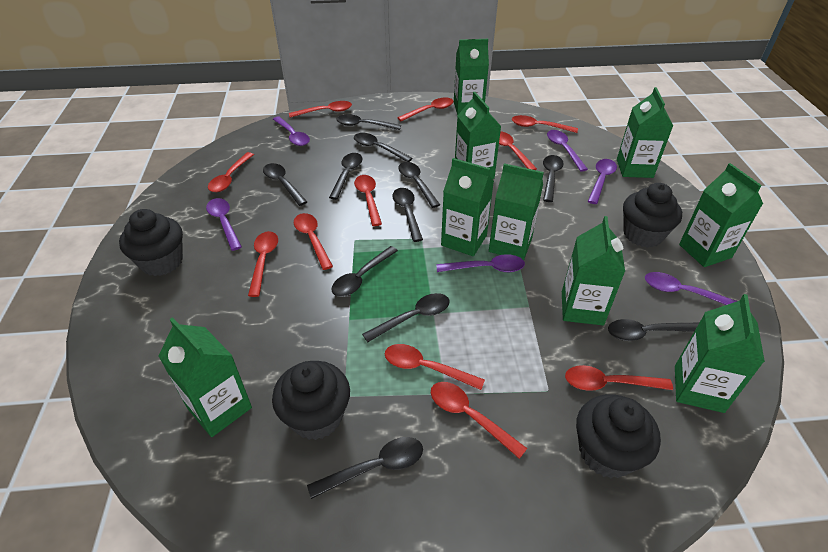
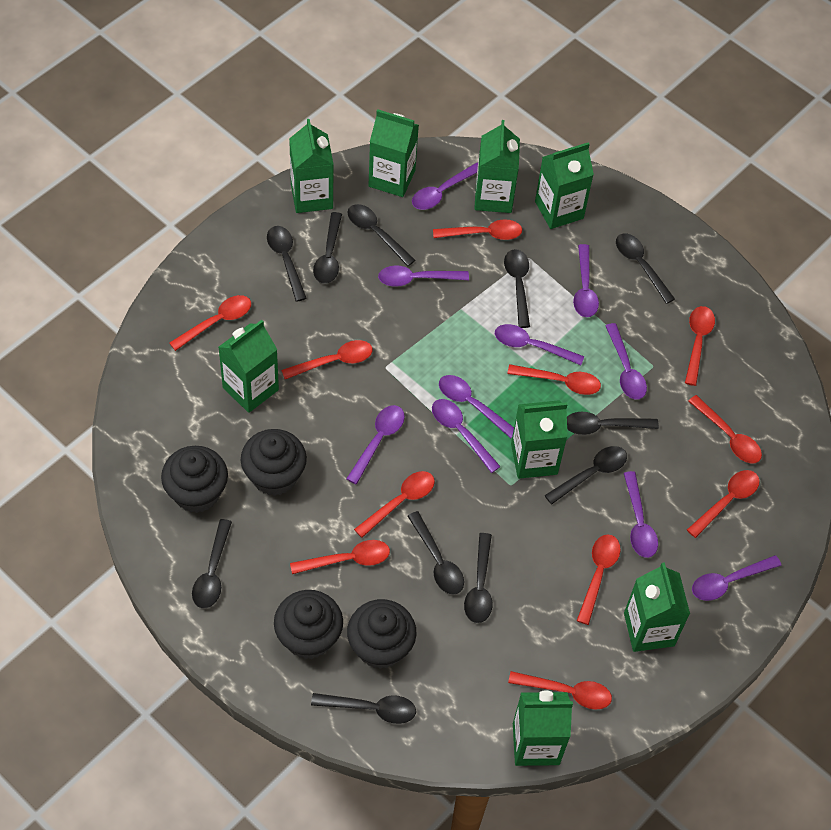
green carton: [159,317,252,437] [441,158,494,256] [454,39,489,115] [455,92,501,179] [489,163,544,260] [562,216,625,325] [617,87,673,178] [675,294,765,413] [679,163,763,267] = 9 -> [218,320,279,413] [289,119,334,213] [368,109,419,197] [474,120,520,213] [511,400,568,479] [513,690,573,766] [535,142,594,229] [624,562,690,652] = 8
purple spoon: [206,198,242,251] [273,116,310,146] [436,254,525,272] [547,130,588,172] [588,159,617,204] [645,272,737,305] = 6 -> [346,405,405,484] [378,265,469,287] [412,163,478,210] [432,399,501,473] [439,375,514,438] [495,324,584,365] [573,244,599,317] [606,323,647,400] [624,471,658,558] [692,555,781,601] = 10

